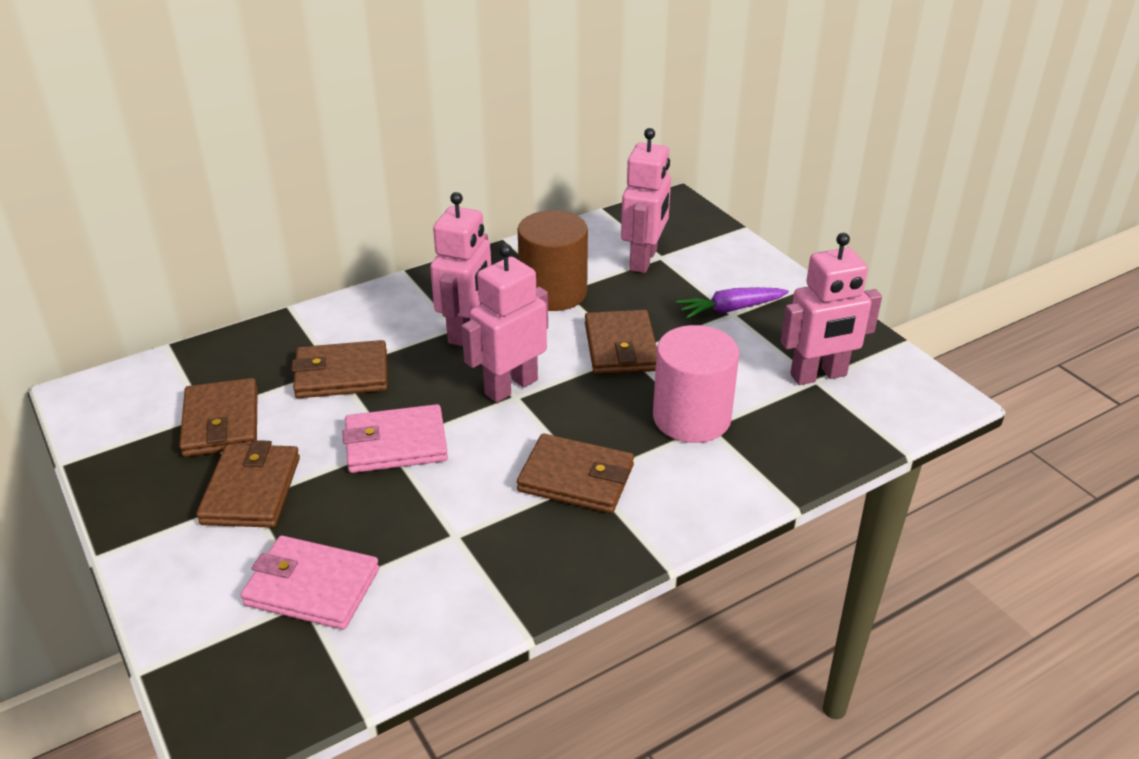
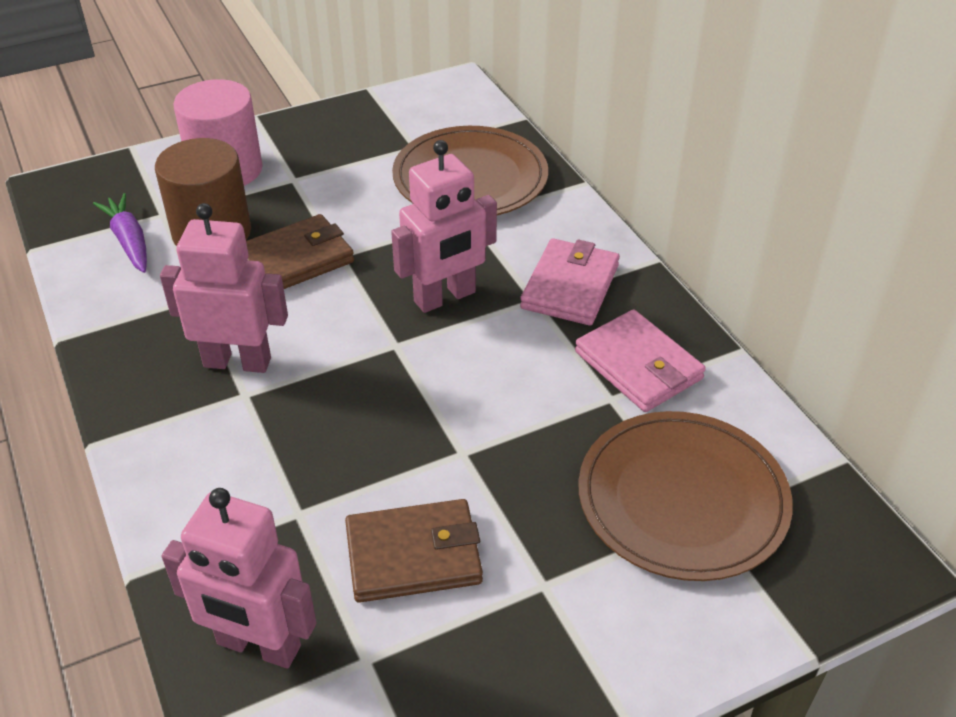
brown plate: none = 0 -> [392,126,548,215] [578,411,793,581] = 2
brown wallet: [179,378,258,457] [196,440,300,528] [291,340,387,398] [517,433,634,513] [585,310,657,374] = 5 -> [246,214,354,289] [345,499,483,603] = 2
pink robot: [430,192,491,346] [462,244,548,403] [621,128,671,273] [781,233,882,385] = 4 -> [160,203,288,373] [162,488,317,669] [391,140,497,313] = 3

